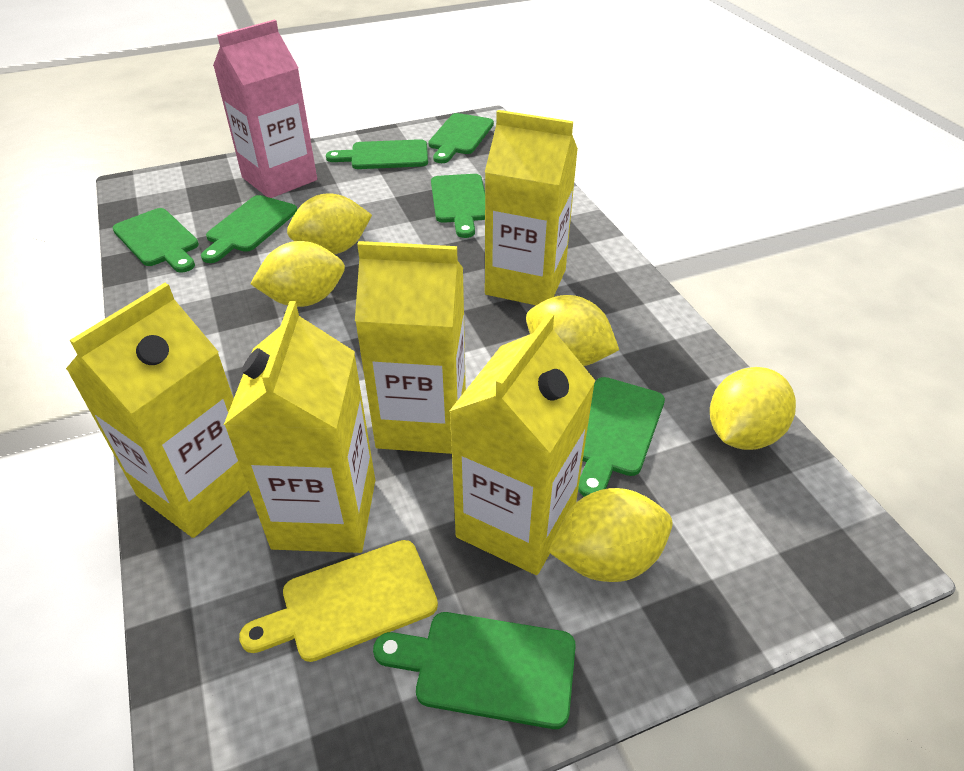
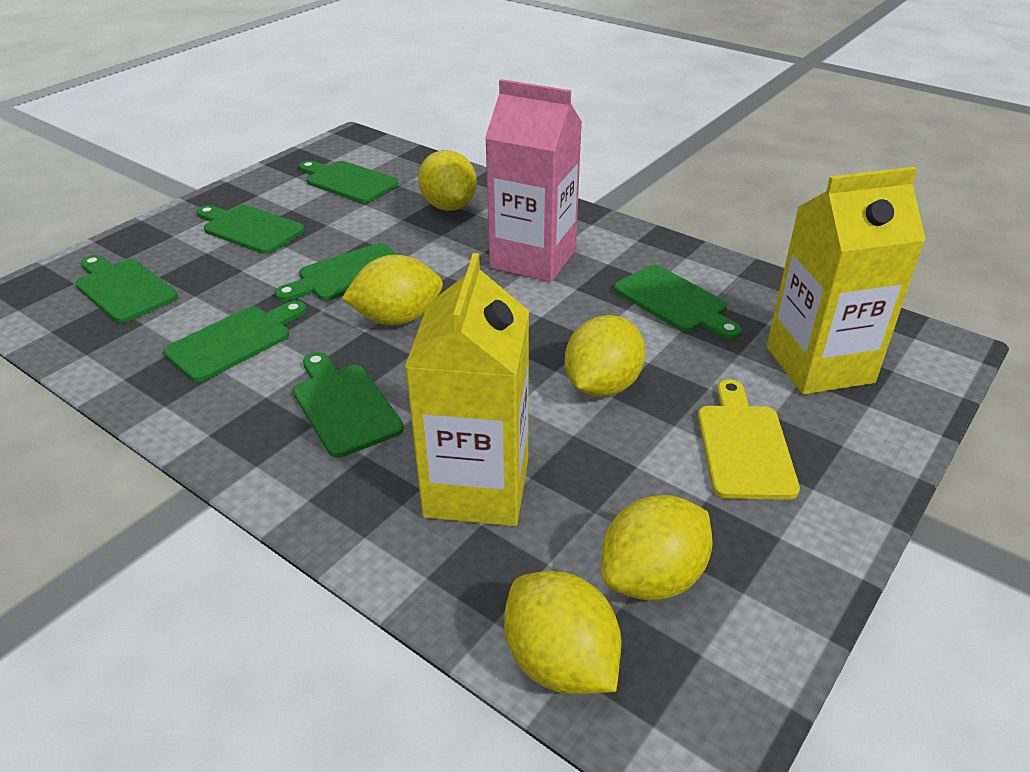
yellow carton: [66,283,249,538] [224,301,375,553] [355,241,466,454] [449,313,596,575] [485,110,578,305] = 5 -> [405,253,529,526] [767,167,926,395] = 2

